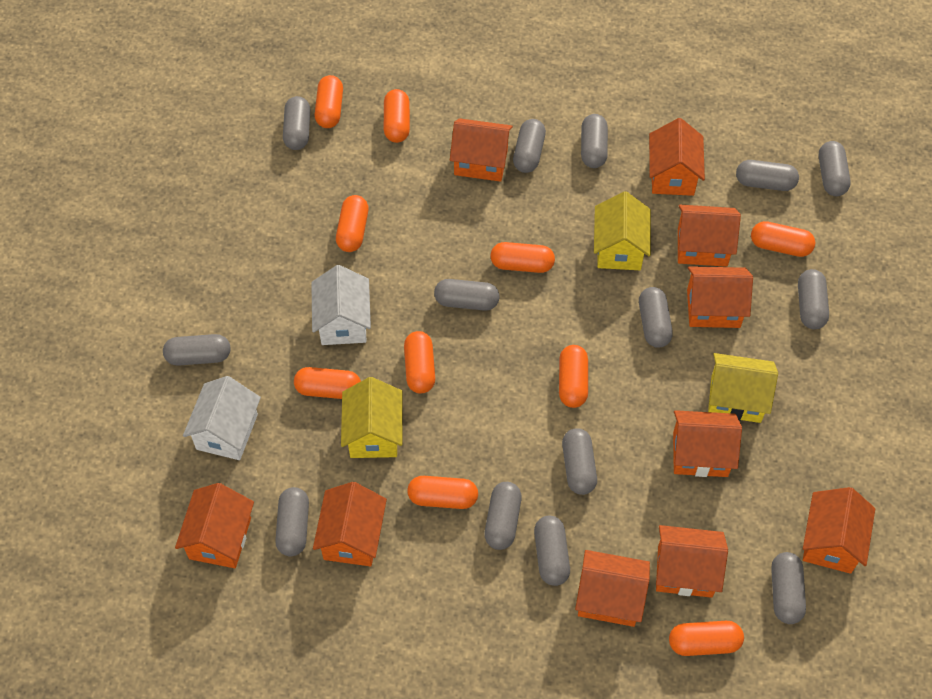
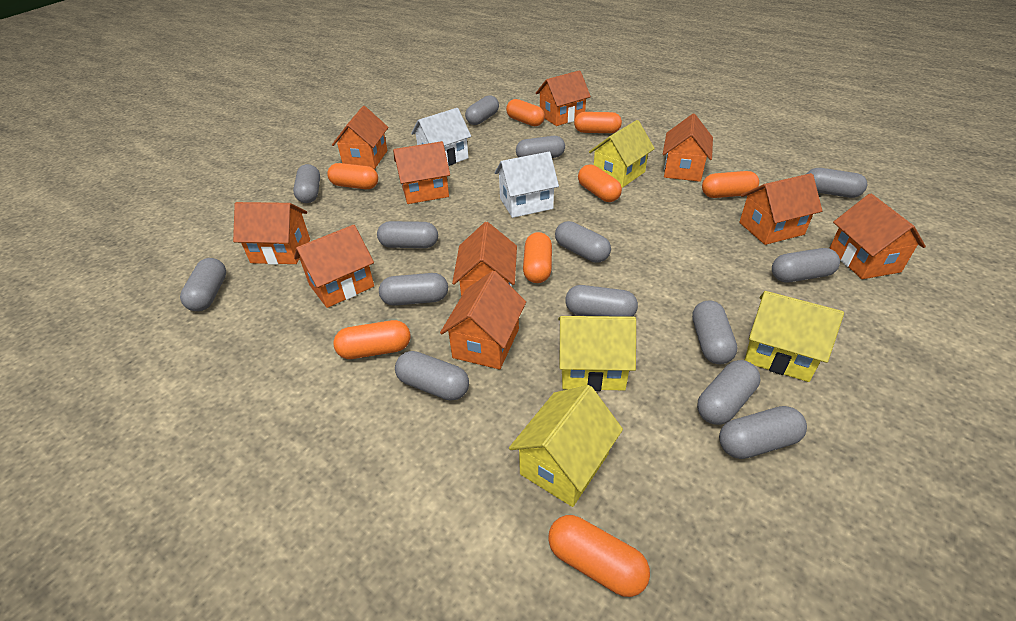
orange capsule: [294,367,361,399] [315,75,343,128] [336,195,369,252] [384,89,410,143] [404,331,435,393] [407,476,478,509] [490,242,555,273] [559,345,588,408] [669,621,744,656] [751,221,815,257] = 10 -> [327,163,378,189] [333,320,410,359] [506,99,545,126] [523,232,552,283] [548,515,650,597] [574,112,622,133] [578,164,622,202] [702,171,759,198] = 8
yellow house: [341,377,402,458] [594,191,651,270] [708,353,778,423] = 3 -> [509,385,623,507] [558,316,636,391] [589,120,655,188] [745,291,844,382] = 4

